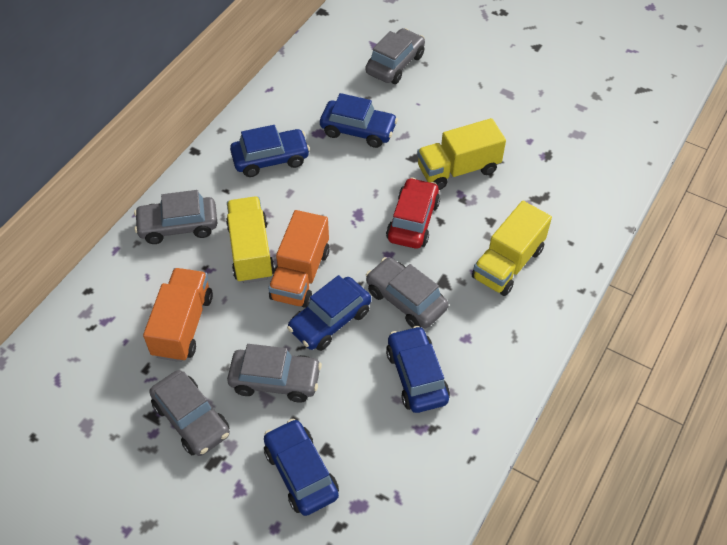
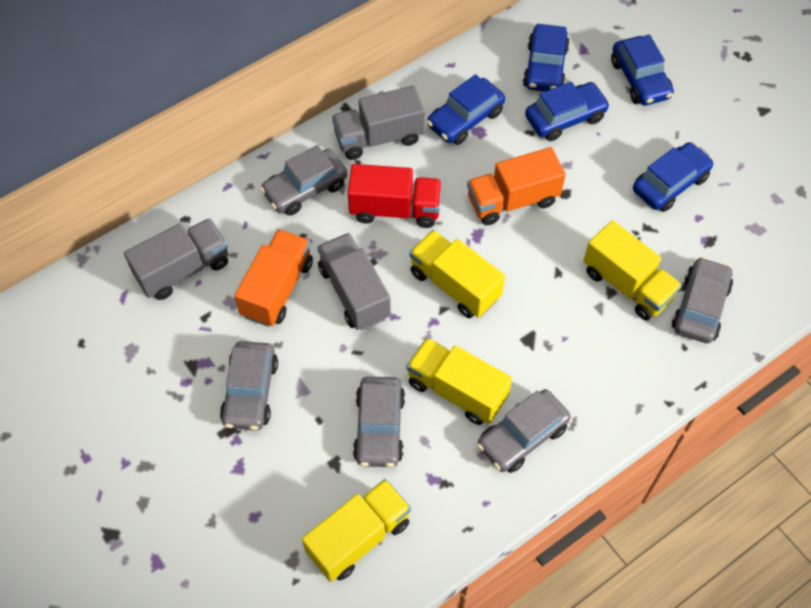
grey truck: none = 0 -> [124,218,228,300] [317,233,391,330] [332,85,425,160] = 3
red car: [386,177,440,249] = 1 -> none = 0
red truck: none = 0 -> [348,164,442,228] = 1
yellow truck: [226,197,275,283] [417,118,506,190] [472,201,552,296] = 3 -> [302,479,411,582] [407,338,512,425] [409,230,505,318] [583,220,682,320] = 4

